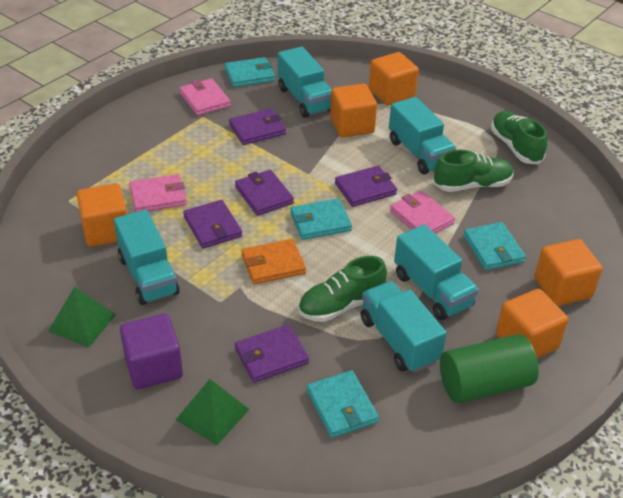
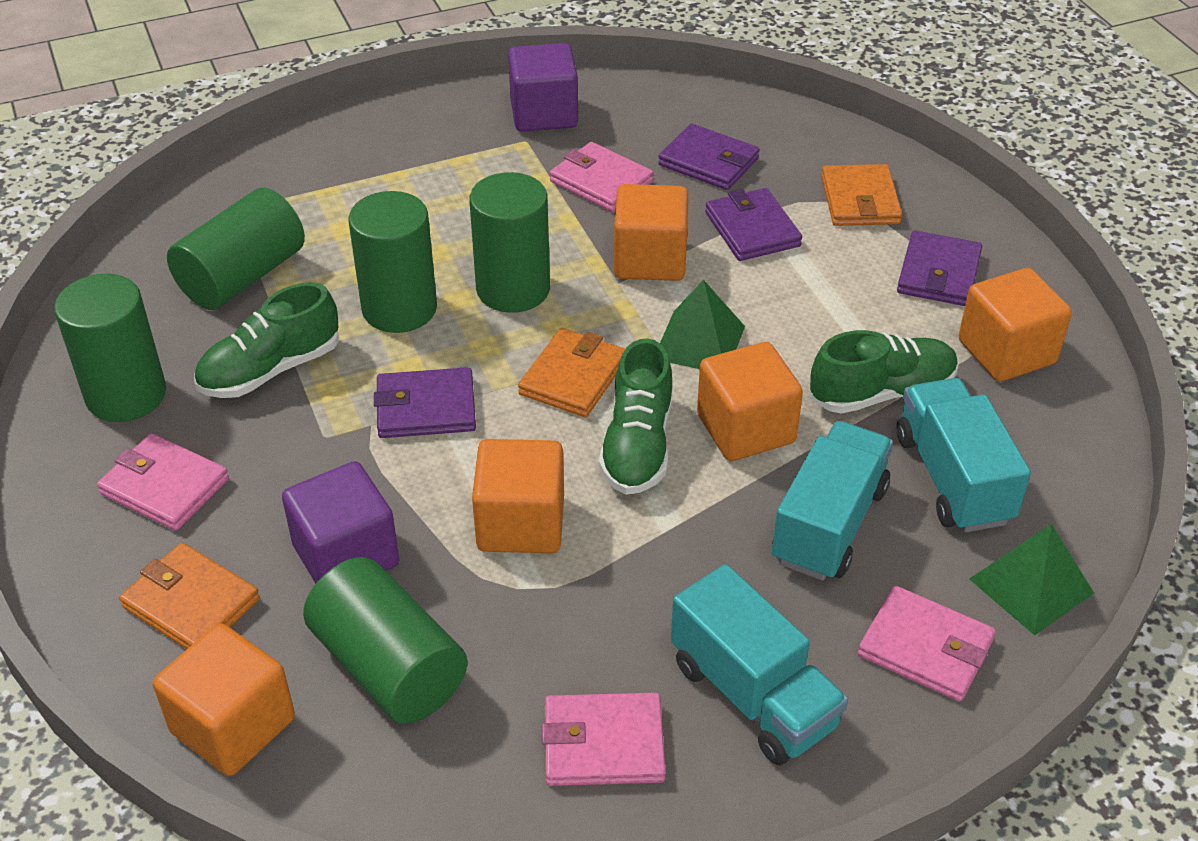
green cylinder: [440,334,539,403] = 1 -> [54,274,166,422] [167,188,305,310] [303,557,467,724] [349,191,437,333] [469,172,550,313] = 5
orange wallet: [241,239,306,285] = 1 -> [119,543,260,649] [518,328,625,417] [821,164,902,226] = 3
pink wallet: [129,174,187,212] [179,78,231,116] [390,191,455,233] = 3 -> [97,433,229,531] [542,693,666,786] [550,142,654,212] [858,586,996,702] = 4
purple cube: [120,314,183,389] = 1 -> [282,461,399,584] [508,43,578,132] = 2
purple wallet: [183,200,242,249] [229,109,286,145] [235,170,294,216] [235,324,309,383] [335,166,397,207] = 5 -> [374,367,476,438] [658,124,760,190] [705,188,802,261] [897,230,982,306] = 4
turquoise truck: [114,210,180,305] [278,47,332,118] [361,281,447,373] [389,97,456,174] [394,224,479,320] = 5 -> [671,564,848,765] [772,421,893,581] [896,378,1031,532] = 3
turquoise wallet: [225,57,275,87] [290,199,352,240] [307,370,379,438] [463,222,526,270] = 4 -> none = 0

